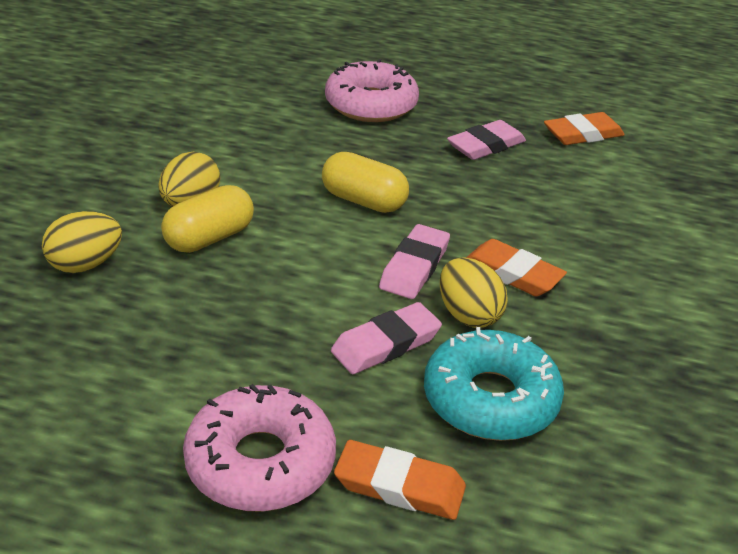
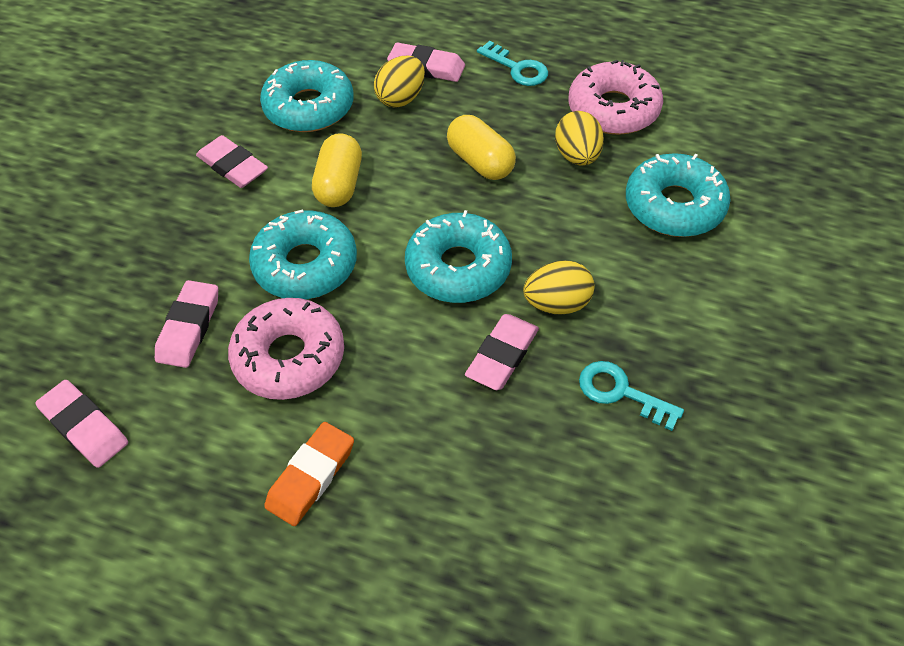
orange eraser: [334,440,466,520] [466,239,567,296] [544,112,625,145] = 3 -> [264,422,354,526] = 1
pink eraser: [331,302,442,374] [379,224,450,299] [447,120,526,160] = 3 -> [35,380,128,468] [155,280,218,368] [196,135,268,188] [387,42,465,82] [465,314,539,390] = 5
turquoise donut: [424,327,564,441] = 1 -> [249,210,357,300] [260,60,354,132] [405,210,512,303] [626,153,730,237] = 4
turquoise key: none = 0 -> [477,41,548,86] [579,361,684,431] = 2

